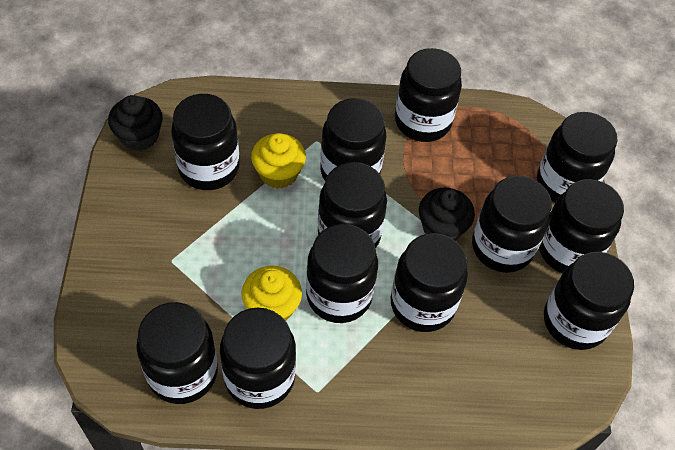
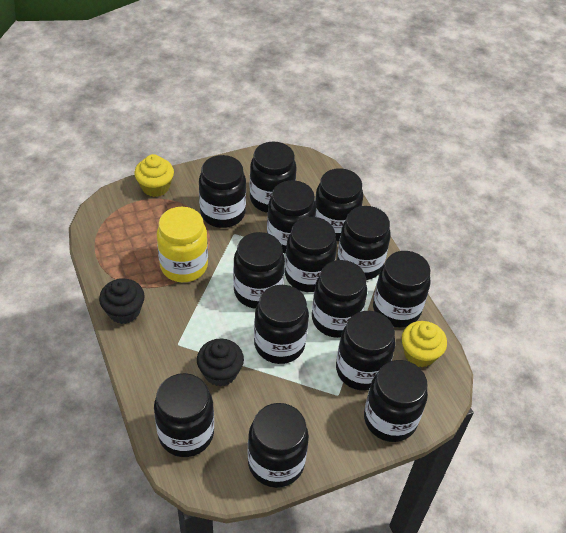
black jar: [136,302,218,404] [171,94,239,190] [220,307,296,409] [306,224,378,323] [318,162,387,248] [320,98,386,180] [391,233,468,332] [395,48,462,142] [472,176,552,273] [537,112,617,203] [539,179,624,274] [544,252,634,350] = 12 -> [154,373,214,457] [199,155,246,228] [233,232,285,309] [248,403,309,488] [250,142,297,213] [254,285,309,364] [267,180,316,254] [285,217,337,292] [312,260,367,338] [315,168,363,241] [336,311,396,391] [337,206,391,280] [364,360,428,442] [373,251,431,327] = 14
yellow jar: none = 0 -> [157,207,208,282] = 1

